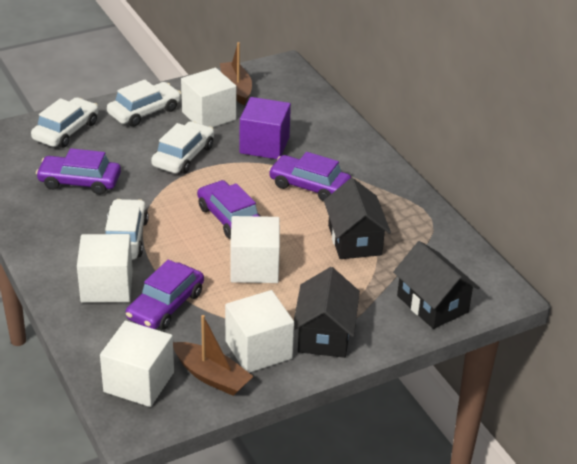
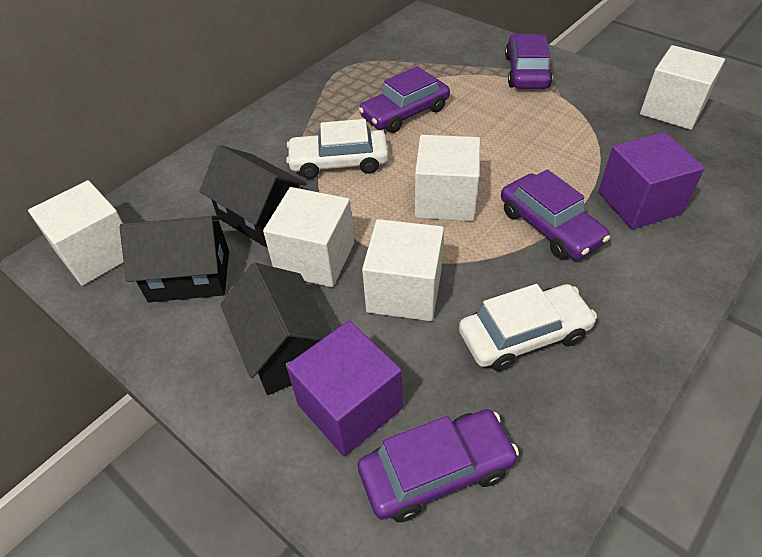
brown boat: [173,315,253,396] [220,42,252,105] = 2 -> none = 0
purple cube: [239,97,291,159] = 1 -> [286,321,402,456] [598,132,705,229] = 2
white car: [31,97,99,148] [105,199,149,260] [107,80,181,127] [151,121,214,174] = 4 -> [286,119,389,179] [459,284,597,371] = 2

